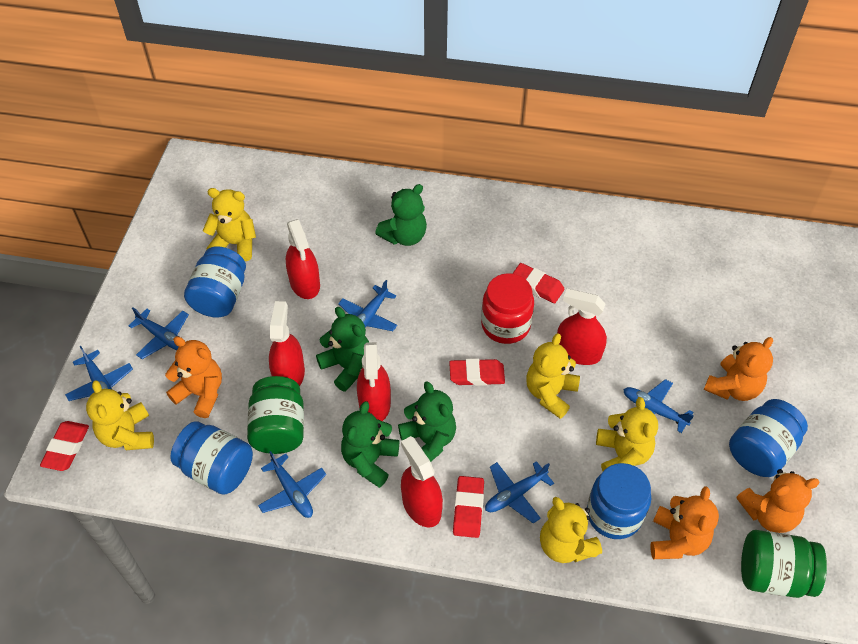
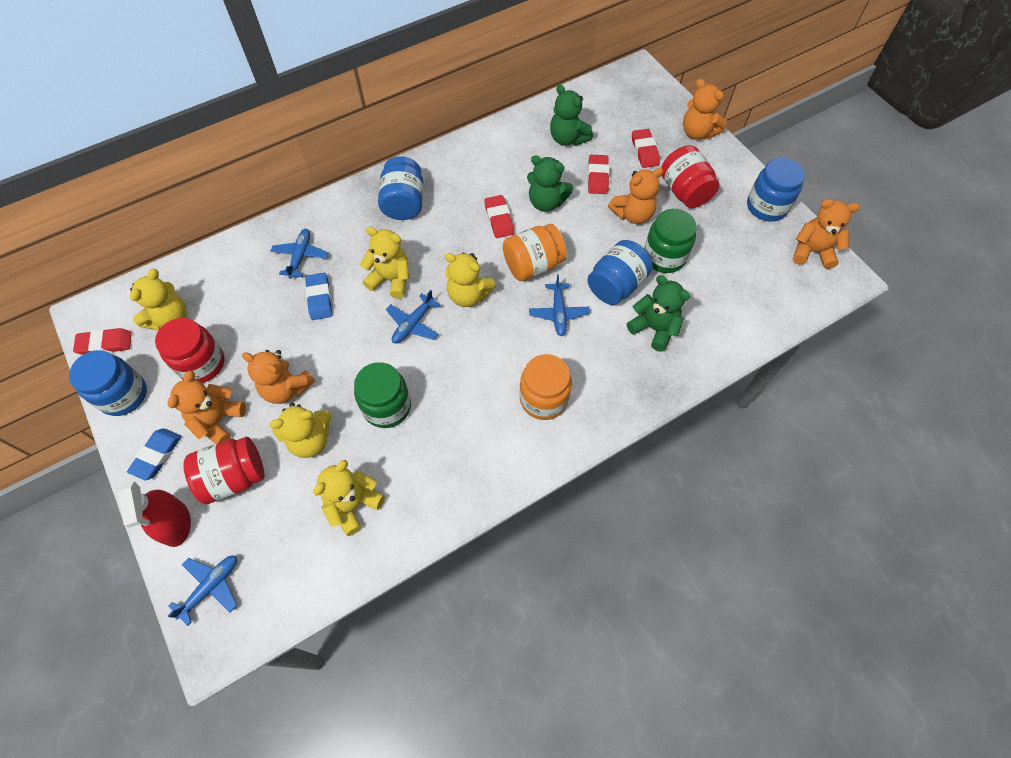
blue eraser: none = 0 -> [127,428,182,480] [305,273,332,320] = 2
blue plane: [65,346,133,401] [128,308,189,359] [258,451,326,518] [338,280,397,331] [485,461,554,523] [623,379,694,433] = 6 -> [168,555,237,626] [270,229,328,279] [386,290,440,343] [529,274,590,336] = 4
green teddy bear: [316,307,369,392] [341,401,399,488] [375,184,427,246] [398,381,456,462] = 4 -> [527,155,573,212] [550,84,593,146] [627,275,690,352] = 3
orange jar: none = 0 -> [503,224,567,281] [520,354,572,420] = 2
orange teddy bear: [165,336,222,418] [650,486,719,559] [704,337,773,401] [736,469,820,533] = 4 -> [168,371,246,444] [242,350,315,404] [608,168,664,224] [683,79,727,140] [793,199,859,269] = 5
red jar: [481,273,534,344] = 1 -> [155,318,225,383] [183,437,264,504] [661,145,720,208] = 3
red spray bottle: [269,301,305,386] [286,219,320,299] [357,342,391,421] [401,436,443,527] [557,289,607,365] = 5 -> [118,481,191,547] = 1

